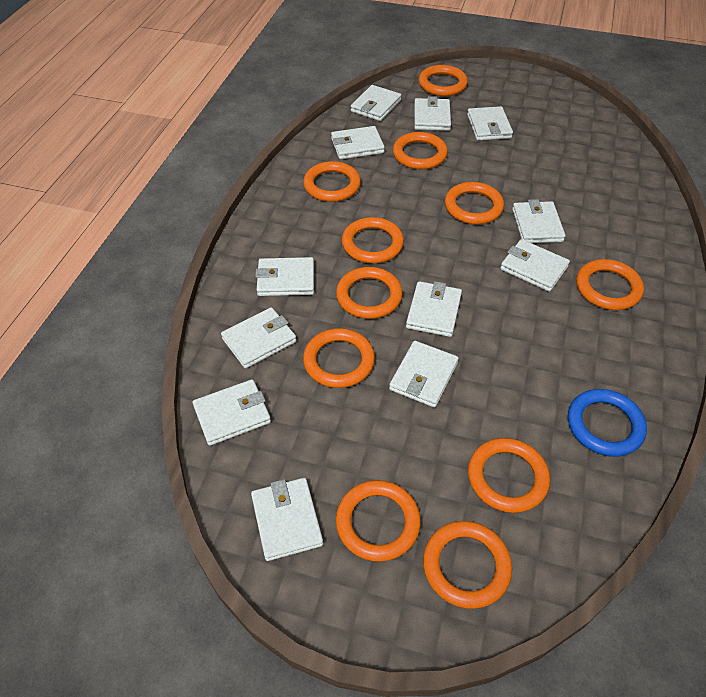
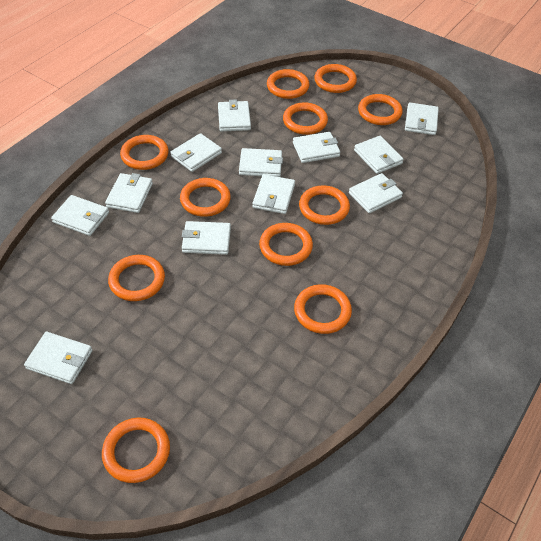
blue ring: [568,389,647,457] = 1 -> none = 0

